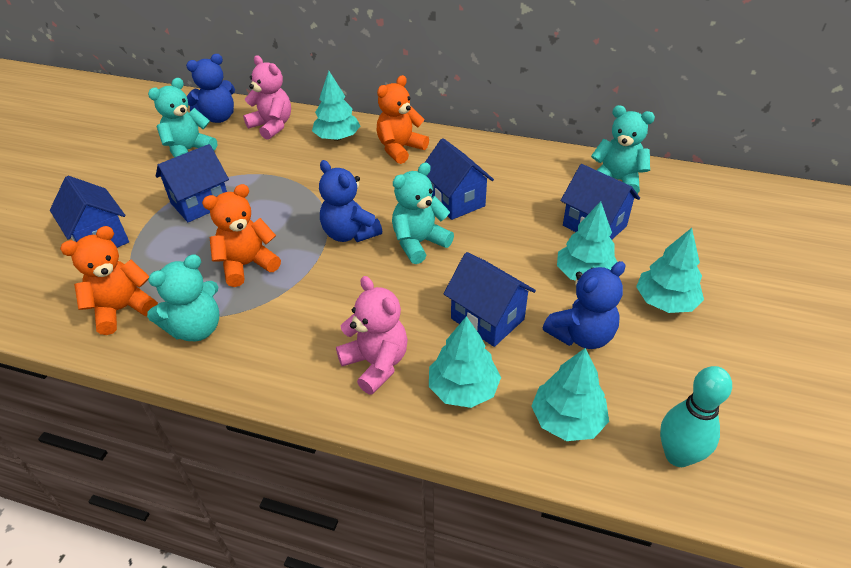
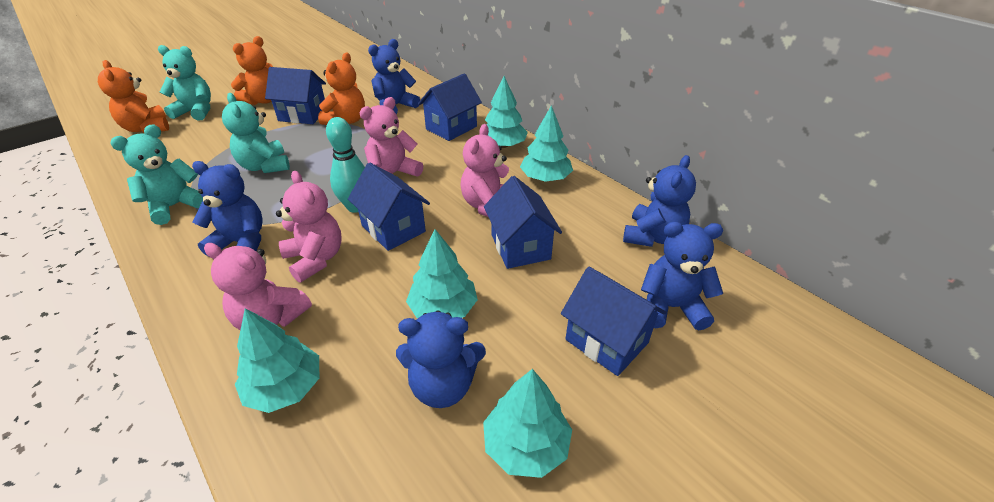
blue teddy bear: [186,54,235,123] [319,160,382,242] [543,261,626,349] = 3 -> [192,161,262,257] [368,39,420,114] [396,311,486,408] [623,155,696,247] [641,222,723,330] = 5
pink teddy bear: [243,55,291,140] [336,276,408,395] = 2 -> [204,243,312,330] [276,171,342,283] [360,97,423,177] [461,124,509,217] = 4
turquoise teddy bear: [147,254,219,341] [148,78,217,158] [392,163,454,264] [591,105,655,194] = 4 -> [110,124,203,225] [158,45,211,120] [222,93,290,173] = 3

